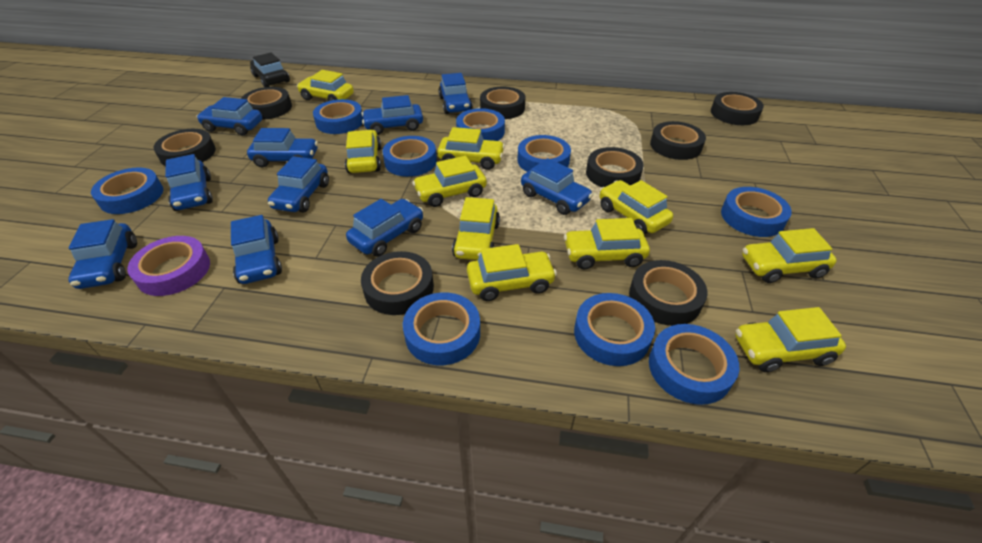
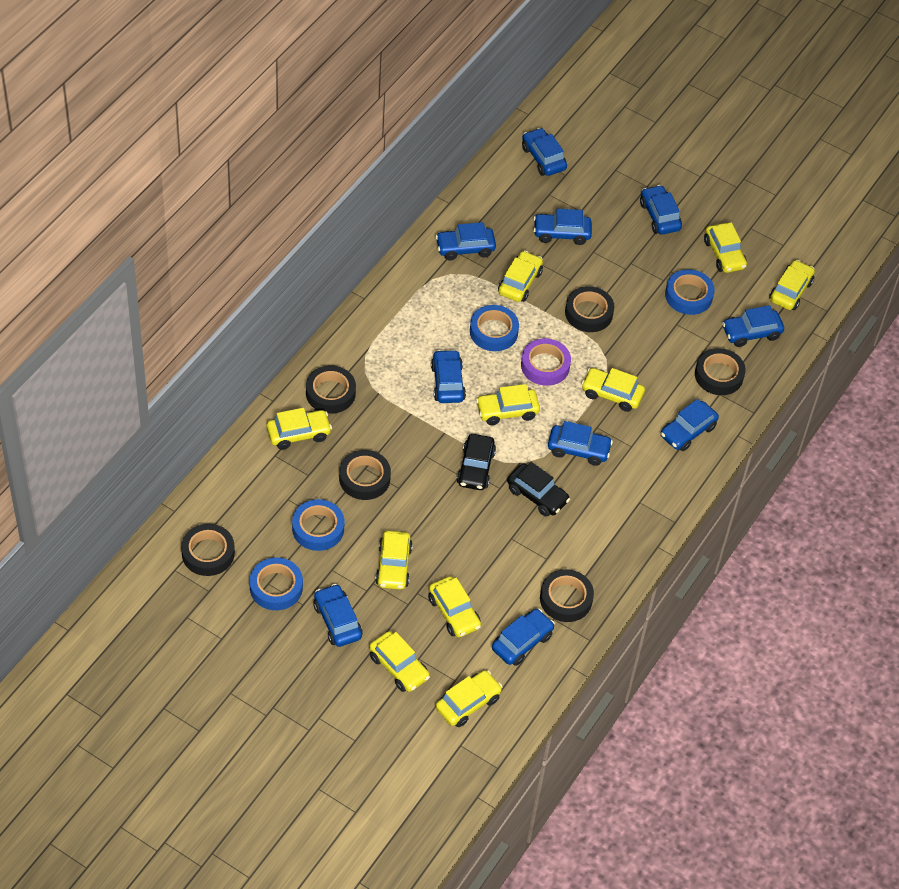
black car: [250,52,290,87] = 1 -> [457,434,496,490] [507,462,570,517] = 2
black tape: [153,129,216,166] [241,87,292,120] [361,251,434,315] [480,86,526,119] [586,147,644,187] [629,260,707,326] [650,121,706,160] [711,92,764,125] = 8 -> [181,524,235,576] [306,365,356,414] [339,450,391,500] [540,569,594,622] [565,286,614,332] [695,348,746,395] = 6
blue tape: [91,167,163,214] [313,99,363,134] [382,136,437,177] [403,292,480,365] [456,108,505,141] [517,135,571,172] [574,293,655,366] [649,324,739,405] [721,187,792,237] = 9 -> [249,557,303,610] [292,499,345,551] [470,305,519,351] [665,269,715,315] = 4

